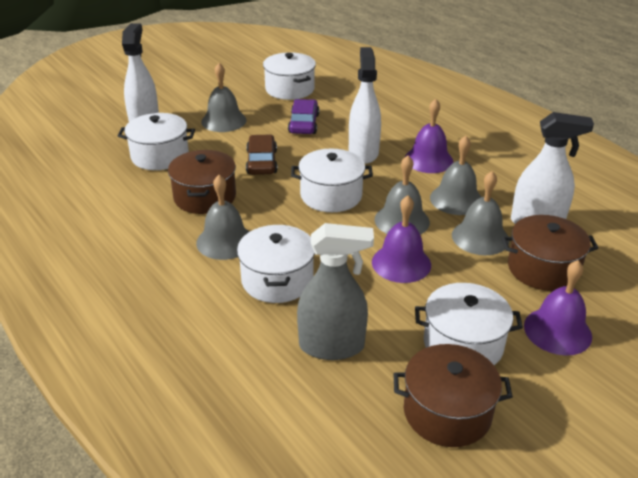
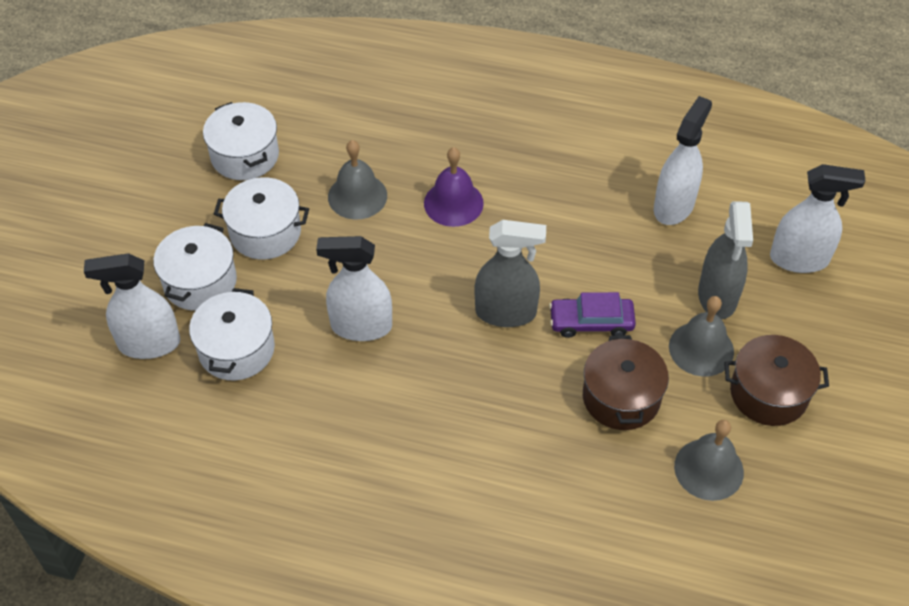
brown car: [246,135,278,175] = 1 -> none = 0
brown pot: [168,150,236,214] [393,344,513,447] [501,215,599,291] = 3 -> [583,335,669,430] [724,335,829,426] = 2
grey bell: [196,175,250,260] [201,63,246,132] [374,155,430,234] [430,136,481,215] [452,171,509,255] = 5 -> [328,140,387,220] [669,296,734,376] [674,420,744,501] = 3
grey spray bottle: [297,223,374,360] = 1 -> [475,220,546,327] [698,201,753,319] = 2
purple bell: [372,196,431,283] [405,99,454,173] [524,260,592,355] = 3 -> [424,147,484,227] = 1
white pot: [118,113,195,170] [237,225,315,303] [263,52,316,100] [291,149,373,212] [415,283,523,365] = 5 -> [153,223,237,311] [189,288,275,381] [203,102,279,180] [214,177,309,260] = 4
white spray bottle: [122,23,159,122] [349,47,381,164] [511,112,594,224] = 3 -> [84,253,181,359] [316,236,392,341] [654,96,712,225] [770,164,866,273] = 4

